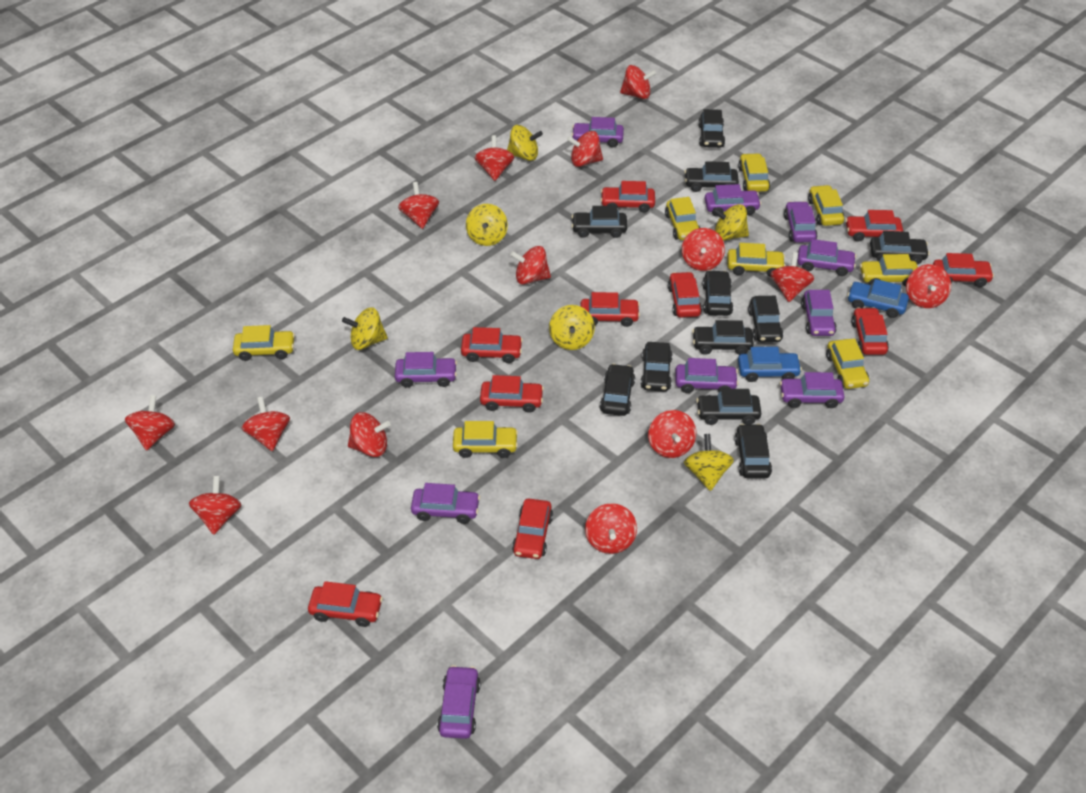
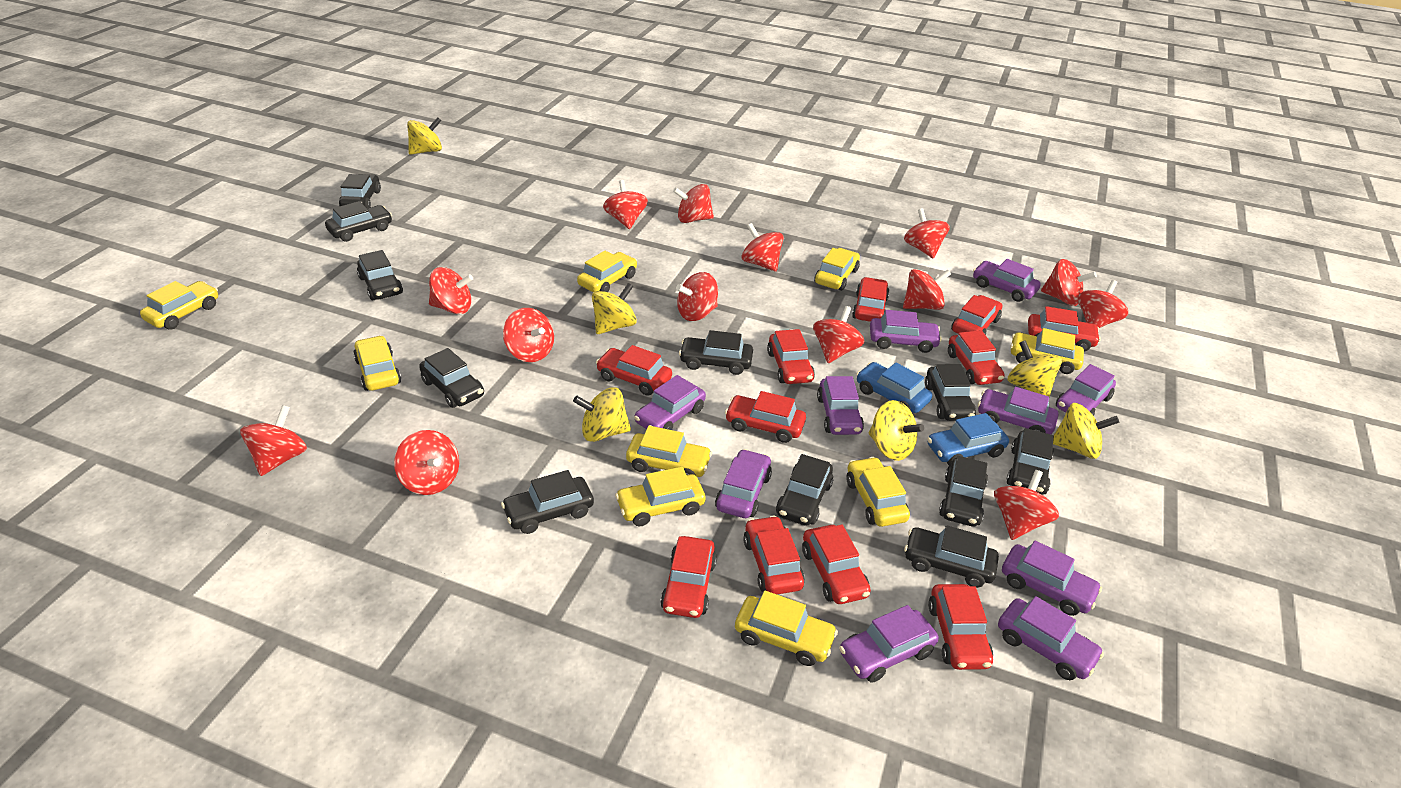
red car: [308,581,383,627] [461,327,523,363] [480,375,544,413] [512,499,553,559] [581,292,640,327] [601,181,655,213] [668,272,702,317] [845,210,903,241] [851,307,889,355] [933,253,994,287] = 10 -> [596,345,672,396] [660,536,717,618] [725,391,806,443] [743,516,805,594] [767,329,815,384] [802,524,871,604] [852,277,890,322] [928,584,993,670] [948,330,1004,385] [951,295,1002,335] [1028,306,1101,352] = 11
yellow car: [233,325,295,361] [453,421,518,458] [665,197,700,240] [727,243,786,277] [738,153,770,192] [808,185,845,226] [826,338,869,389] [860,254,918,287] = 8 -> [140,281,218,330] [353,336,401,391] [577,251,637,292] [615,467,706,526] [626,426,712,477] [735,591,838,666] [814,248,860,291] [846,457,910,527] [1010,328,1084,374] = 9

